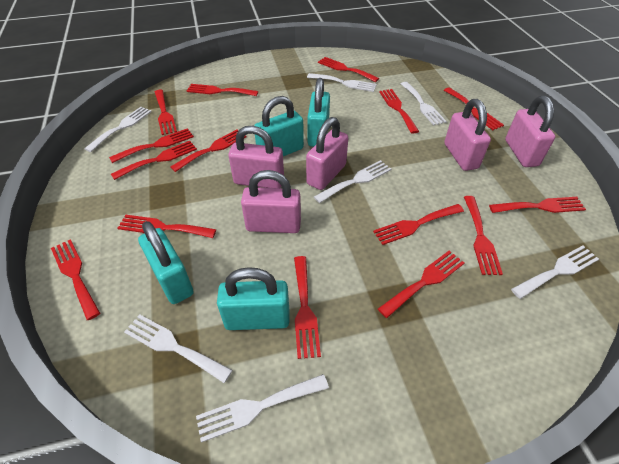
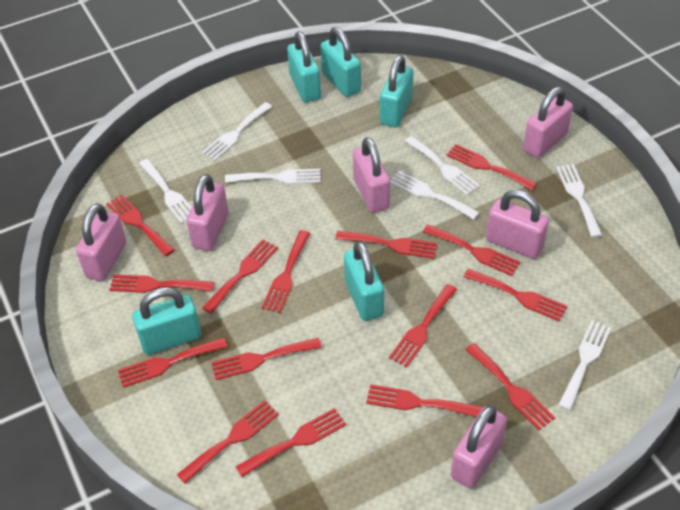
pink padlock: [228,126,284,188] [241,170,301,233] [306,117,348,190] [444,99,491,171] [505,96,555,167] = 5 -> [76,203,126,281] [186,174,229,251] [353,137,390,213] [451,405,507,489] [486,190,549,259] [523,87,573,158] = 6
turquoise padlock: [138,221,194,304] [217,267,290,330] [254,96,304,156] [307,78,330,147] = 4 -> [132,287,201,355] [287,31,321,102] [320,27,361,97] [344,241,384,321] [380,55,413,127] = 5

